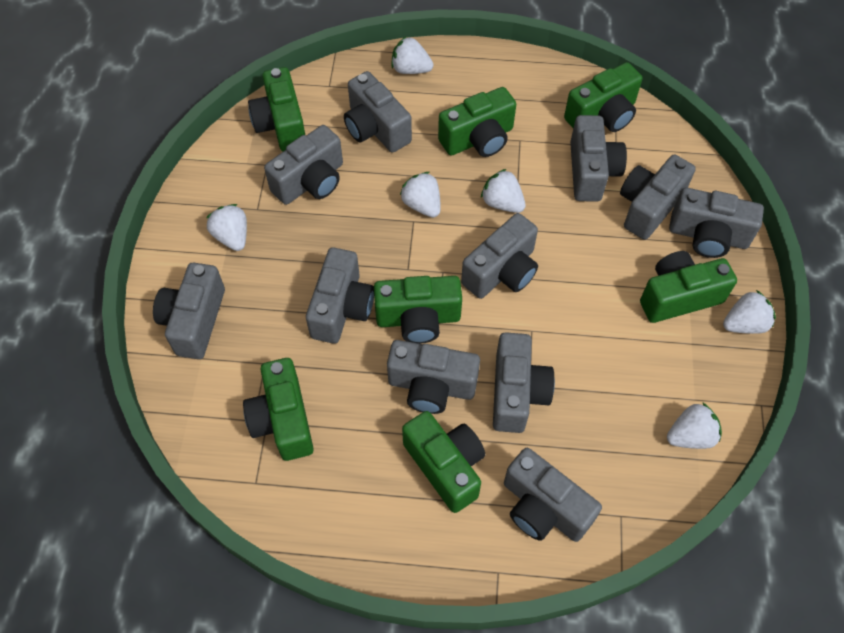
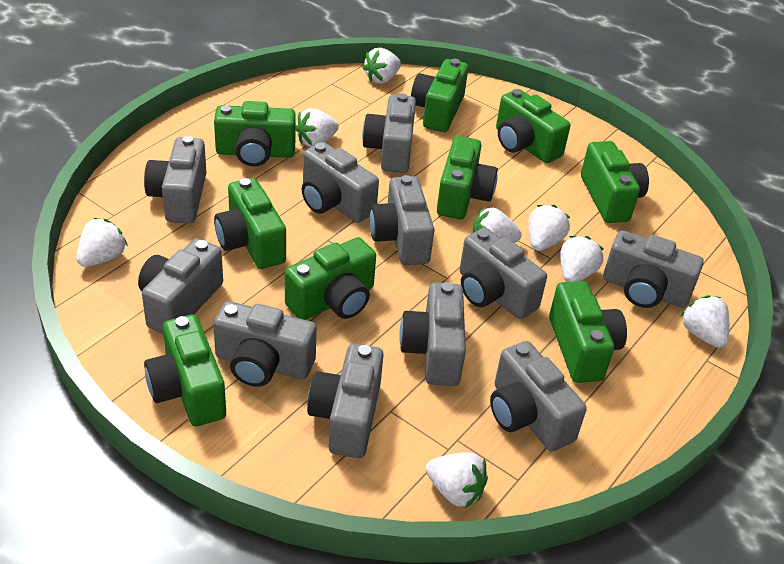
green camera: [243,358,314,461] [248,67,305,152] [374,276,462,344] [402,411,485,513] [438,87,516,157] [564,62,642,132] [640,251,737,323] = 7 -> [144,315,226,426] [214,101,296,167] [214,178,286,269] [285,237,376,320] [411,59,468,132] [437,136,498,219] [496,89,570,163] [549,281,627,383] [581,141,649,223] = 9
white strawberry: [206,204,247,251] [391,36,433,74] [400,172,441,218] [481,169,526,213] [667,402,722,449] [723,290,776,334] = 6 -> [76,218,128,267] [295,108,339,147] [363,48,401,84] [426,452,488,508] [473,207,522,243] [528,205,570,251] [560,236,604,282] [680,295,729,348] = 8

